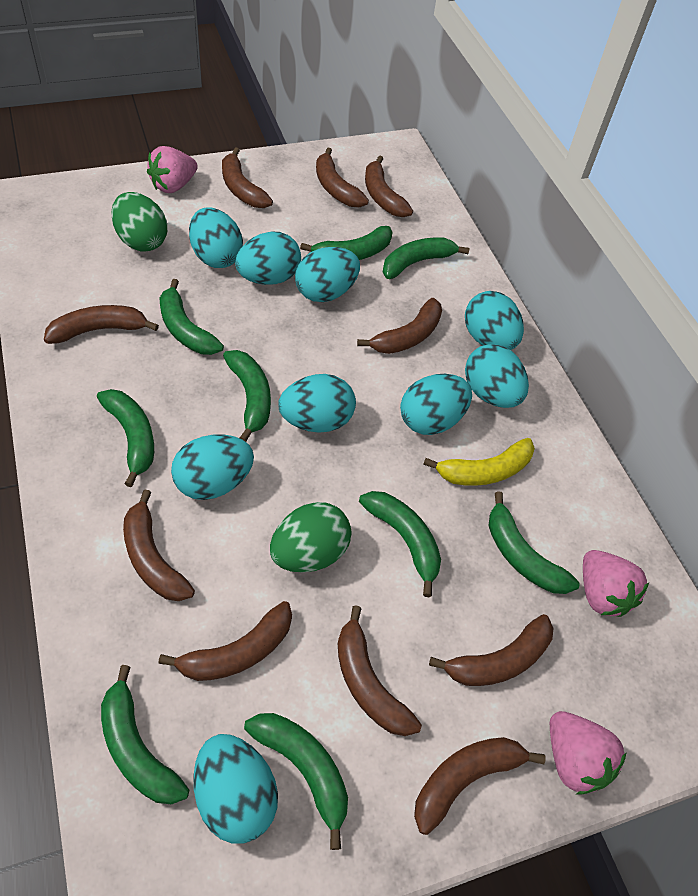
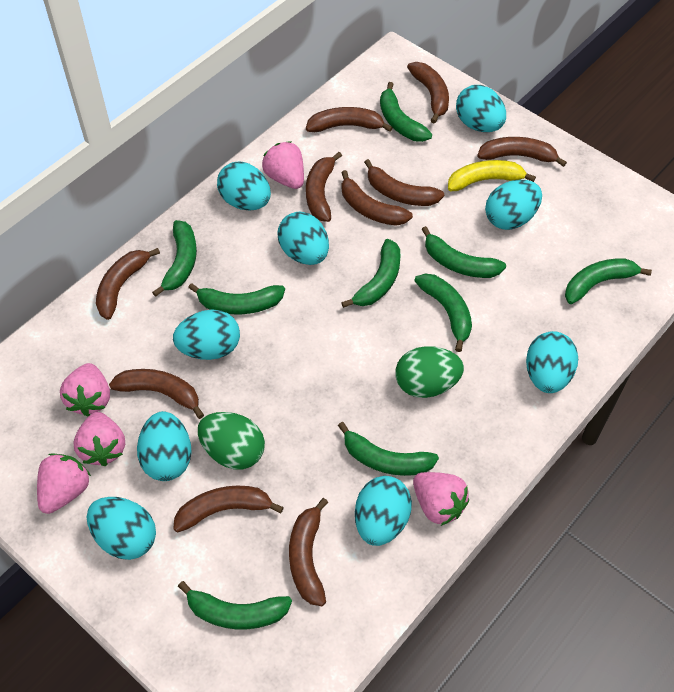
pink strawberry: [147,146,198,193] [550,711,627,795] [583,550,649,617] = 3 -> [37,453,91,514] [60,363,110,416] [73,412,125,466] [262,141,304,189] [413,472,469,526] = 5

